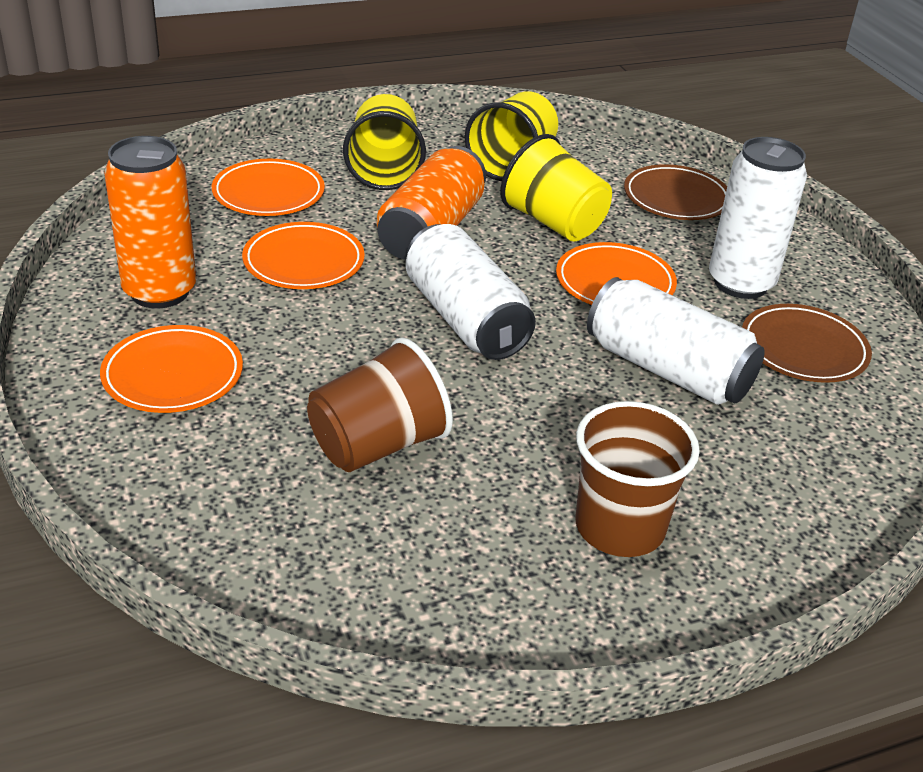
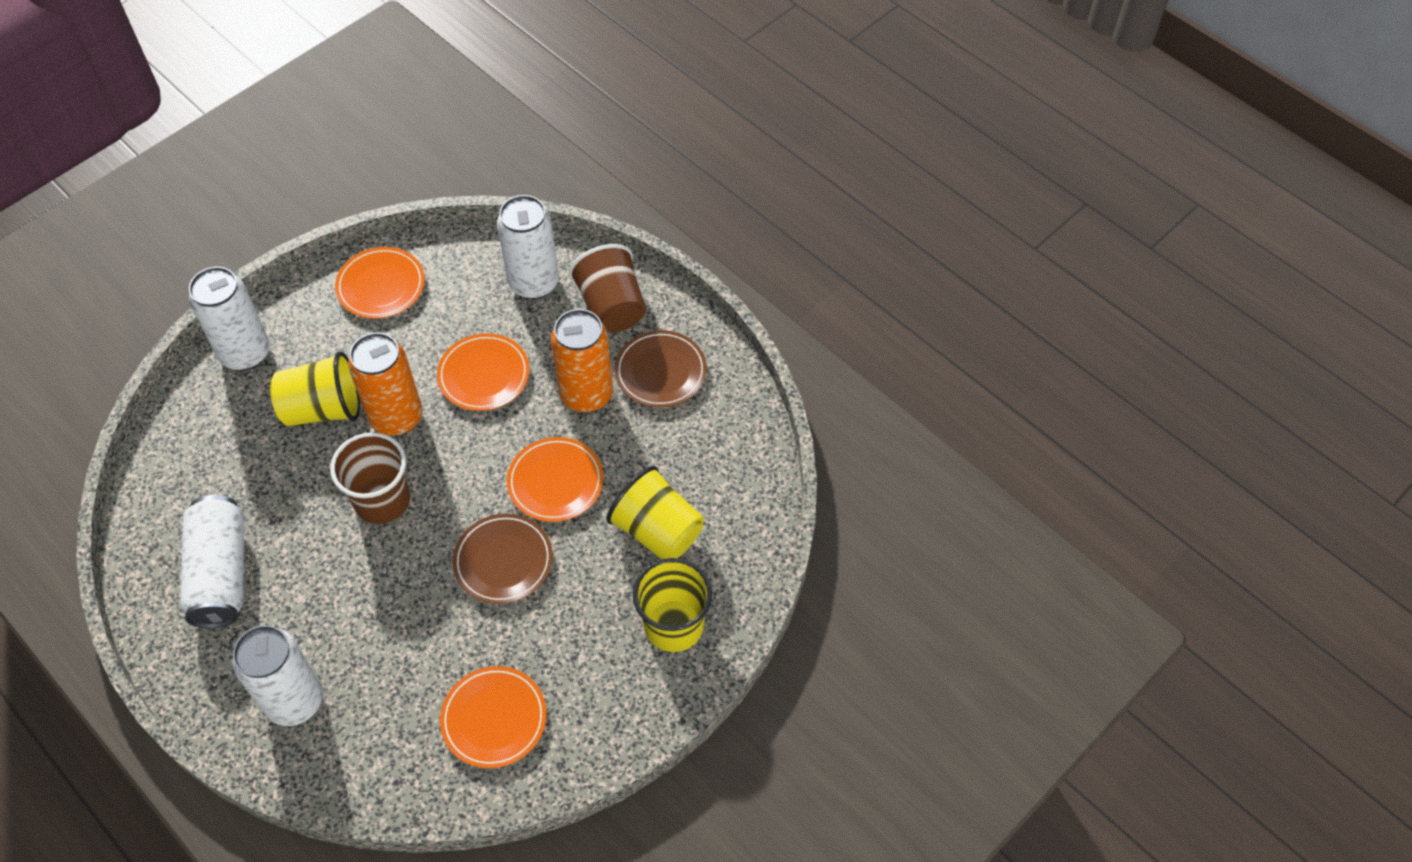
white can: [406,224,536,360] [587,277,765,405] [709,137,807,299] = 3 -> [180,495,244,629] [189,267,270,371] [233,625,323,726] [497,195,559,299] = 4

